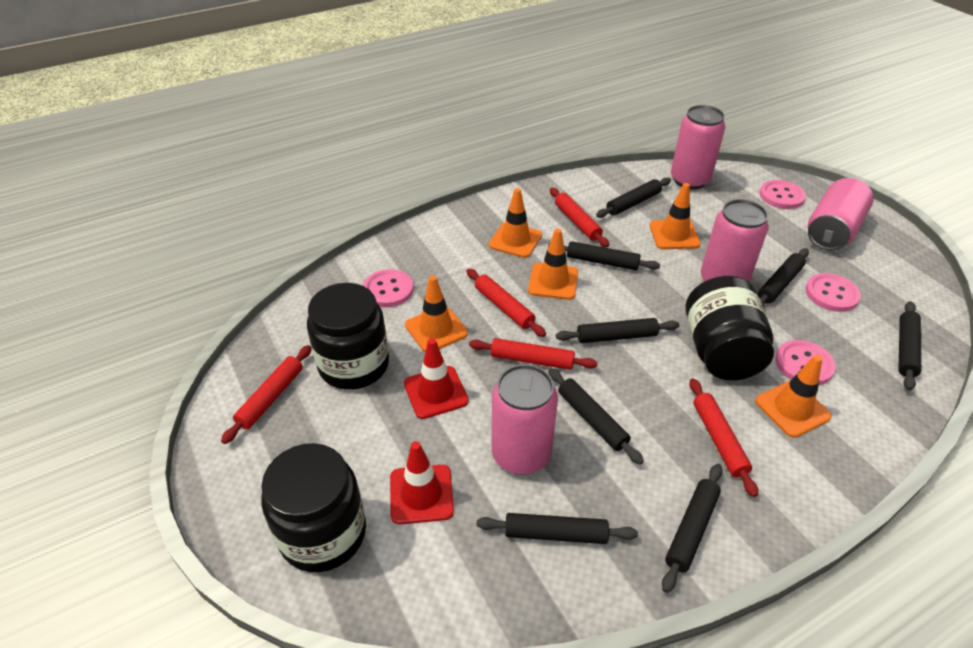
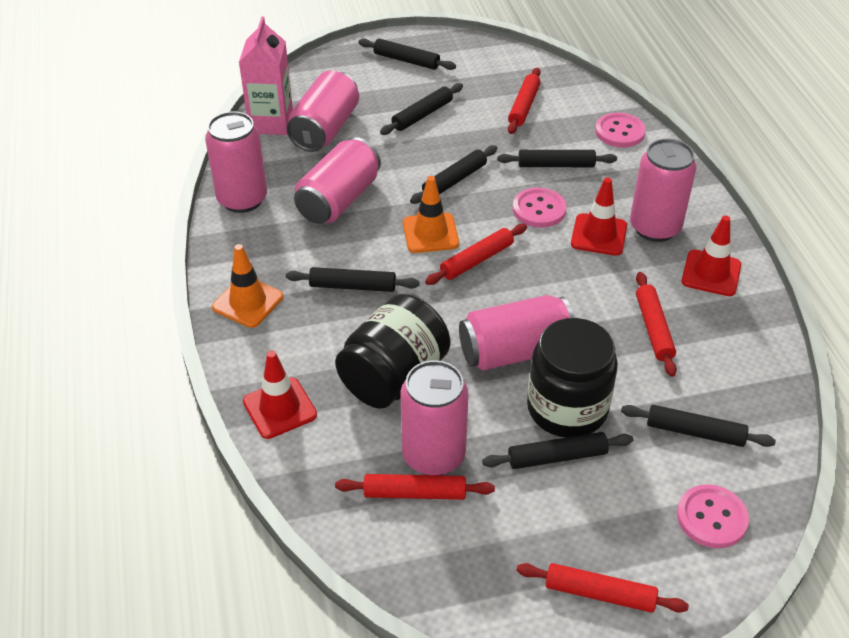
black jar: [261,443,366,572] [307,283,389,390] [685,276,774,380] = 3 -> [335,294,450,409] [527,318,618,438] = 2
black rolling pin: [476,513,638,544] [548,241,660,270] [548,368,644,465] [556,318,679,343] [596,177,671,218] [662,464,723,593] [758,248,809,306] [899,301,921,390] = 8 -> [286,267,419,292] [358,39,456,70] [380,83,463,135] [410,145,498,204] [482,432,633,469] [497,150,617,167] [621,405,776,447] = 7
orange traffic cone: [405,275,468,352] [489,188,542,258] [528,228,578,300] [650,183,701,249] [755,355,832,438] = 5 -> [212,244,283,328] [403,176,459,253] = 2
pink button: [363,269,414,307] [760,180,806,209] [775,340,836,385] [805,273,861,312] = 4 -> [513,188,567,228] [595,113,646,148] [677,484,749,548] = 3
pink can: [491,364,558,475] [671,105,726,190] [701,199,769,282] [808,178,874,251] = 4 -> [205,111,267,213] [287,70,359,152] [294,137,381,224] [400,360,469,475] [459,295,575,371] [630,139,696,242] = 6
pink carton: none = 0 -> [239,16,293,135] = 1
red traffic cone: [390,441,454,524] [404,338,469,419] = 2 -> [243,351,317,439] [571,177,627,256] [681,215,741,296] = 3

